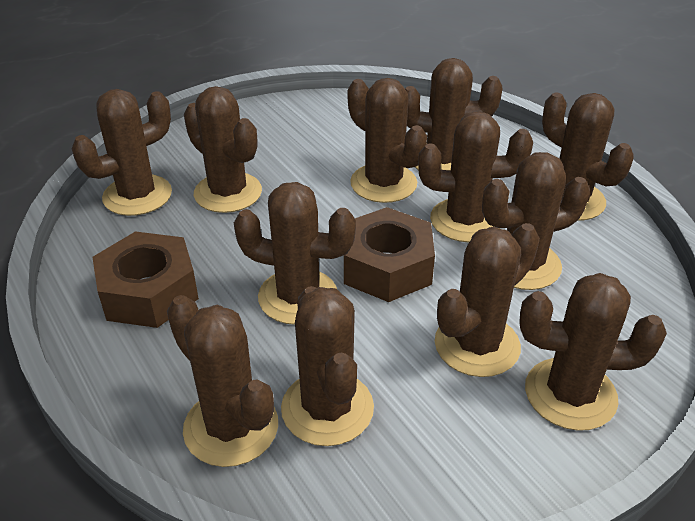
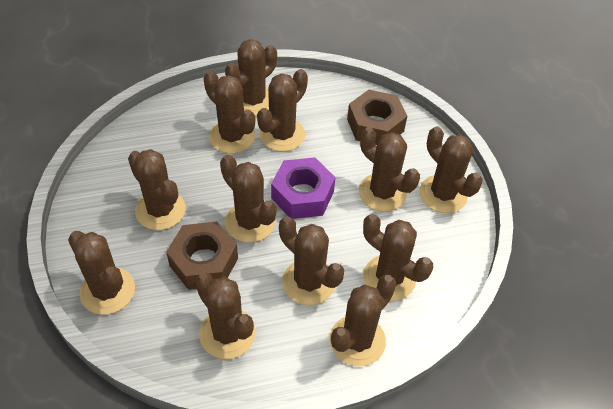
purple nut: none = 0 -> [271,157,335,219] = 1

